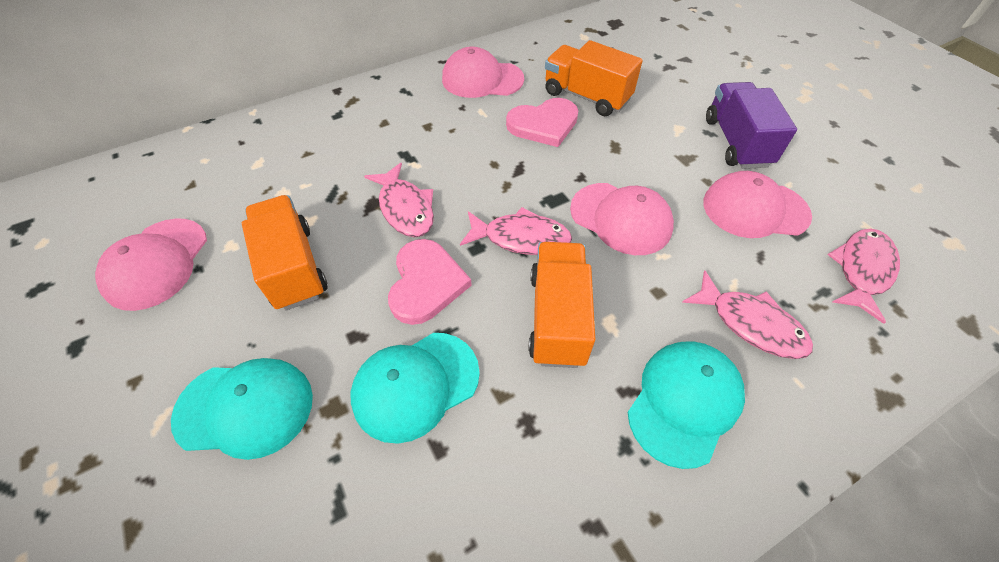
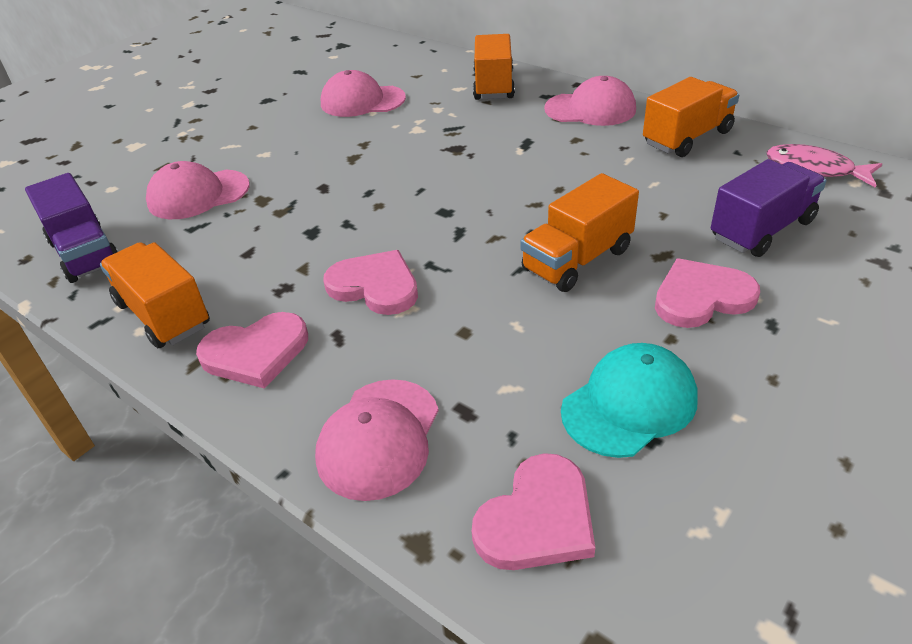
orange truck: [242,195,327,311] [529,242,595,368] [545,40,643,116] = 3 -> [100,242,210,348] [473,34,515,100] [520,173,639,292] [643,77,739,157] = 4
pink fish: [364,163,434,237] [460,207,572,255] [682,271,813,359] [828,228,900,324] = 4 -> [767,144,882,188] = 1
pink heart: [388,239,472,325] [506,98,578,147] = 2 -> [196,312,308,389] [323,250,418,315] [472,453,595,570] [655,258,760,328] = 4
purple truck: [706,82,797,169] = 1 -> [25,173,119,283] [711,159,826,257] = 2
turquoise cap: [171,358,313,460] [351,333,480,444] [627,341,745,469] = 3 -> [561,343,698,458] = 1

